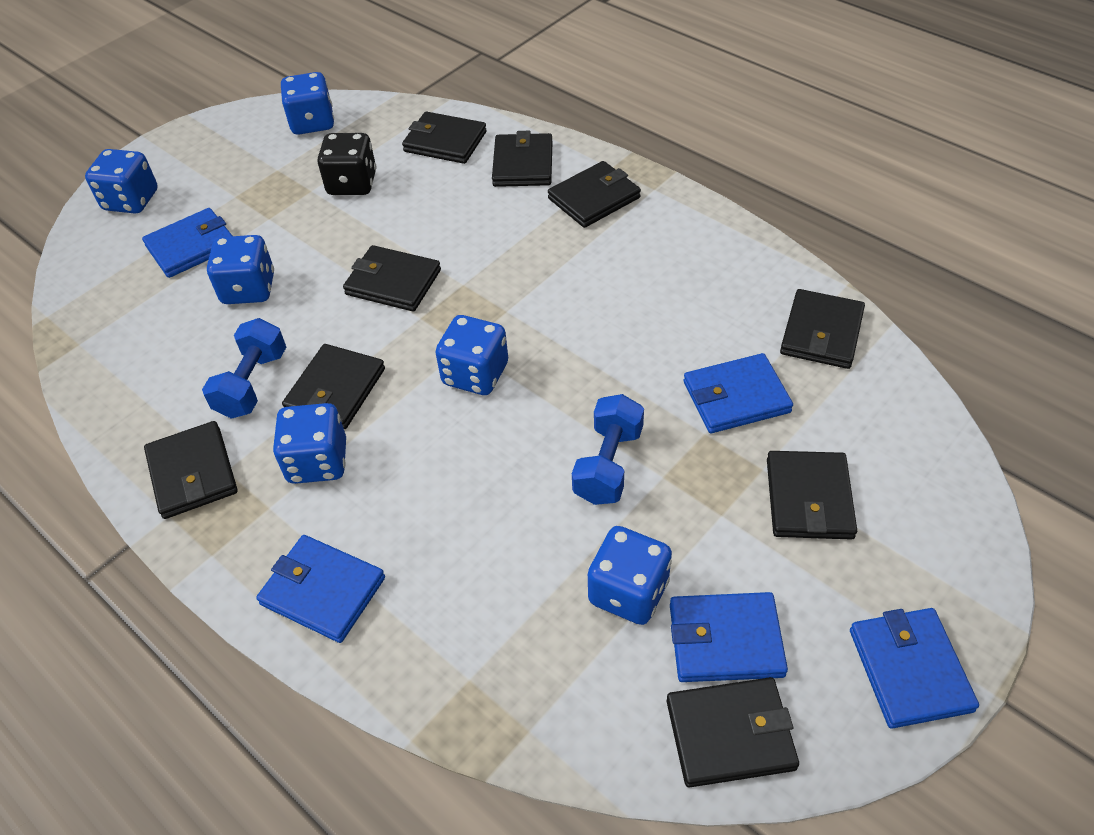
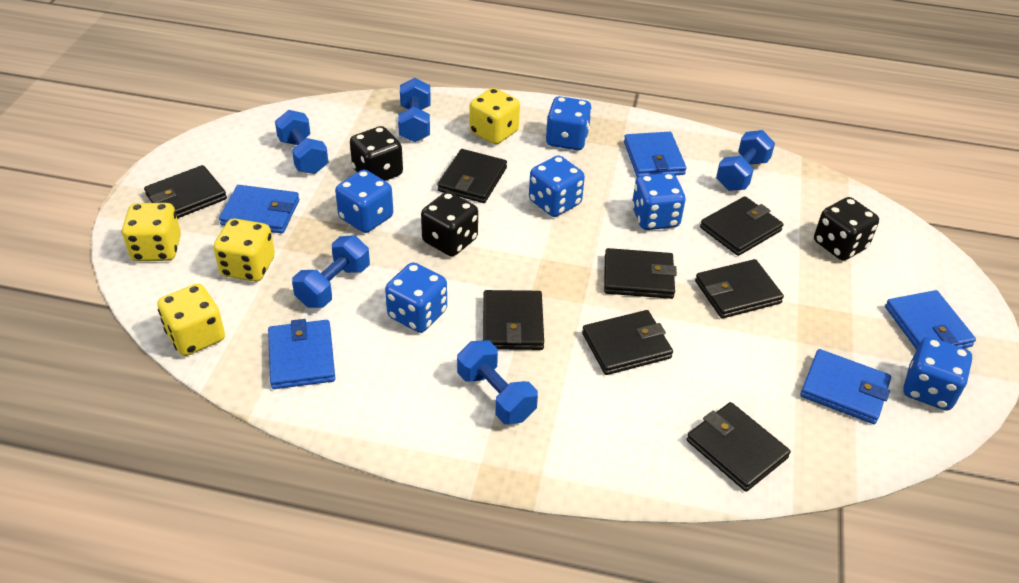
black dice: [317,133,376,195] = 1 -> [350,126,403,181] [421,192,478,256] [814,197,879,261] = 3
black wallet: [144,421,238,519] [282,344,385,429] [343,245,441,312] [402,112,487,164] [492,131,552,187] [548,161,641,228] [667,677,799,788] [767,451,857,540] [780,289,865,369] = 9 -> [144,165,227,219] [437,149,507,203] [483,290,544,350] [582,310,673,375] [604,248,677,299] [687,402,791,492] [695,259,784,318] [700,196,784,256] = 8
blue dumbbell: [202,318,286,419] [572,394,644,505] = 2 -> [275,110,329,174] [292,235,370,308] [398,78,431,142] [457,340,538,424] [716,130,775,191] = 5
yellow dice: none = 0 -> [122,203,181,261] [157,284,225,356] [213,219,275,282] [469,88,520,144] = 4

